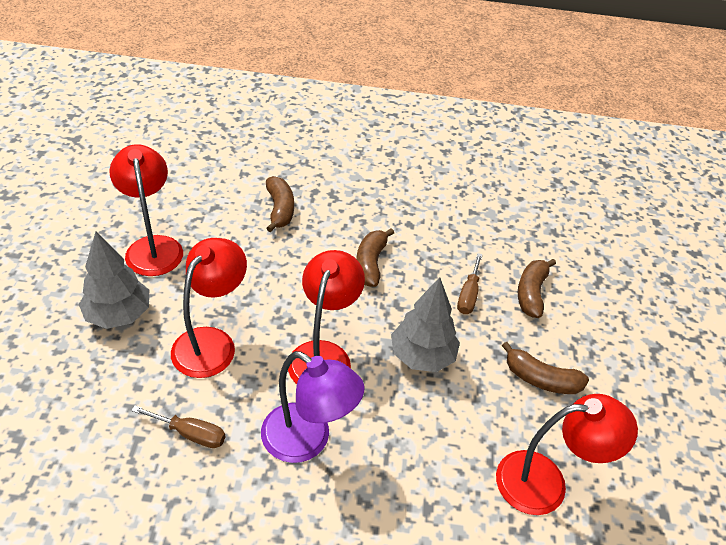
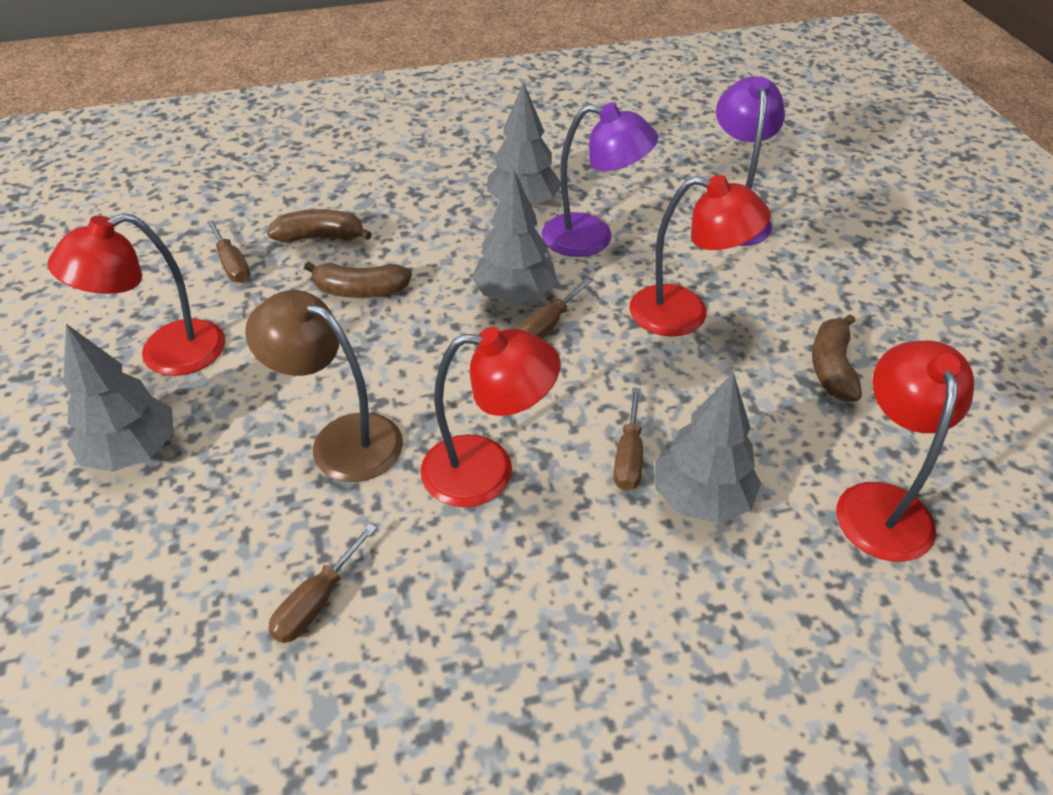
brown banana: [266,176,294,232] [356,228,394,287] [502,342,589,394] [518,259,556,318] = 4 -> [267,209,372,243] [304,262,412,298] [812,314,862,402] = 3
brown lamp: none = 0 -> [245,290,403,482] = 1
brown screwdriver: [131,405,225,448] [457,253,483,314] = 2 -> [207,220,250,283] [268,523,377,643] [518,278,592,339] [614,387,643,491] = 4
grey tree: [79,232,149,329] [391,277,460,372] = 2 -> [63,324,174,472] [471,169,557,303] [487,82,561,206] [655,372,761,524] = 4
purple lamp: [261,351,365,463] = 1 -> [541,103,658,257] [716,76,785,246] = 2

